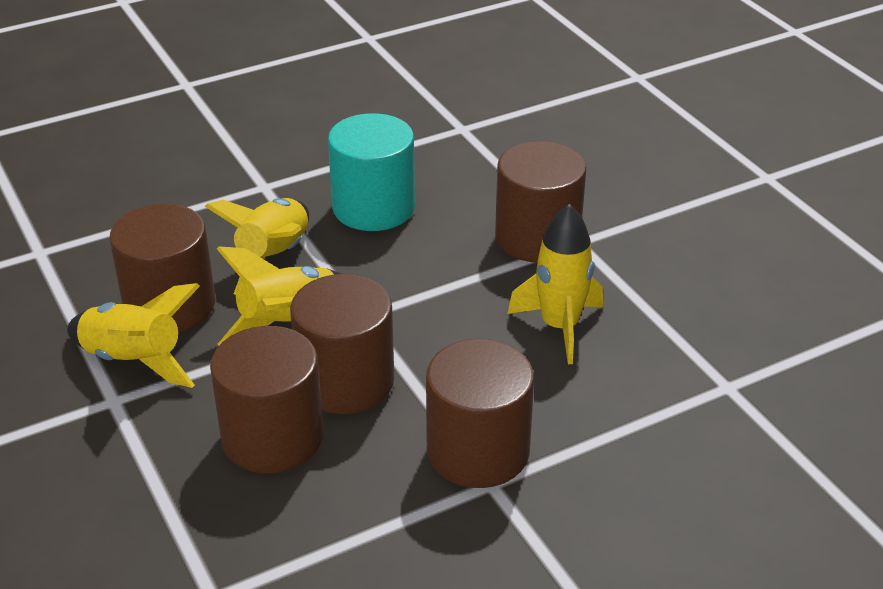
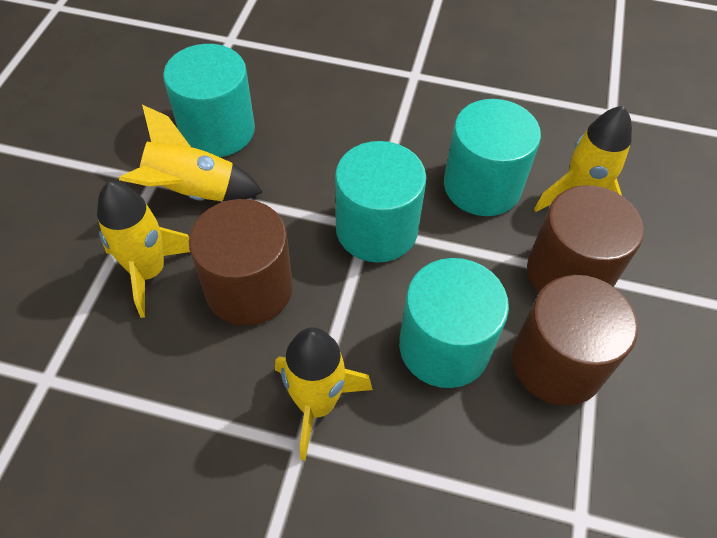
brown cylinder: [109,203,215,332] [210,326,324,473] [290,274,394,414] [426,339,534,488] [495,141,586,263] = 5 -> [189,199,293,326] [512,275,638,406] [527,185,644,293] = 3
turquoise cylinder: [328,113,415,231] = 1 -> [163,44,255,157] [335,141,426,263] [399,258,509,388] [444,99,541,216] = 4

